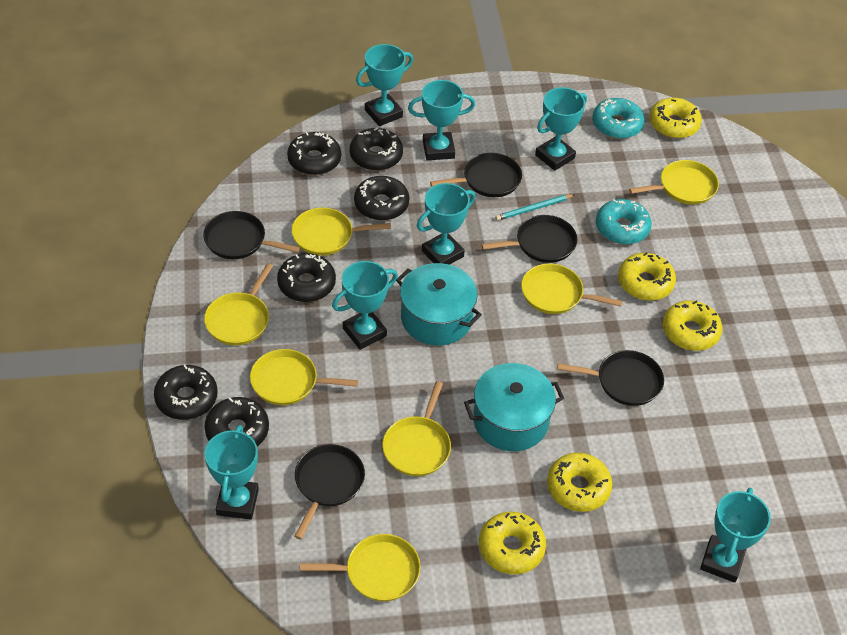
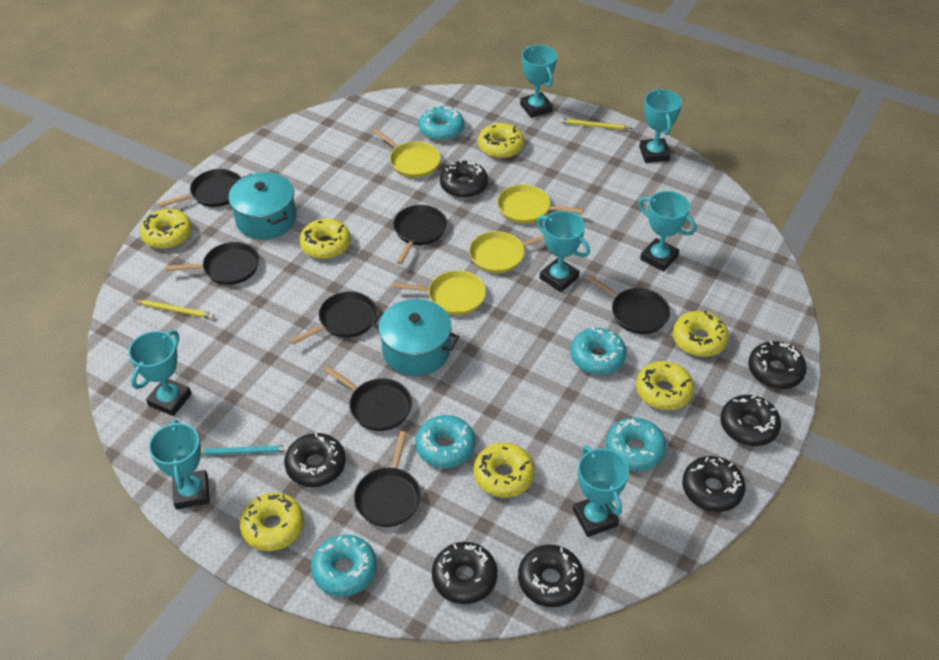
black donut: [154,365,218,420] [204,397,269,446] [277,253,336,302] [287,132,341,175] [350,127,403,171] [354,176,409,221] = 6 -> [284,433,346,487] [432,542,498,604] [440,160,488,198] [518,545,584,607] [682,456,746,512] [720,395,781,446] [748,341,807,389] = 7
black pan: [203,211,300,259] [294,444,365,540] [430,153,522,197] [481,215,578,263] [557,350,664,406] = 5 -> [159,169,241,207] [166,242,259,285] [290,291,377,345] [324,366,412,431] [354,431,421,527] [393,205,447,264] [586,274,670,334] = 7
turquoise donut: [592,98,645,139] [596,199,652,245] = 2 -> [311,535,377,596] [415,415,475,468] [419,105,464,141] [570,327,627,375] [606,418,666,471] = 5
yellow donut: [479,512,546,574] [547,453,612,512] [618,252,676,301] [649,98,702,138] [663,300,722,351] = 5 -> [140,209,192,249] [240,492,304,551] [299,219,351,259] [474,443,535,498] [478,123,525,158] [636,361,694,410] [673,311,729,357] = 7
yellow pan: [204,263,273,345] [250,349,358,405] [291,207,391,256] [300,534,421,601] [382,381,451,476] [521,263,622,314] [629,160,719,205] = 7 -> [373,129,441,178] [392,270,486,315] [469,231,545,273] [497,185,584,224] = 4
yellow pencil: none = 0 -> [133,300,214,319] [559,118,633,130] = 2

